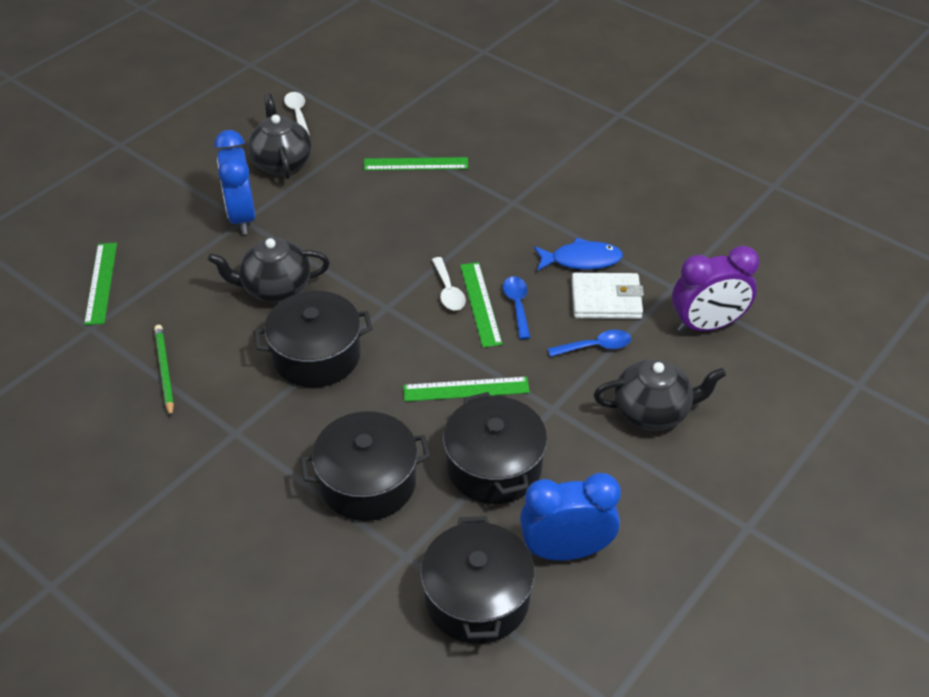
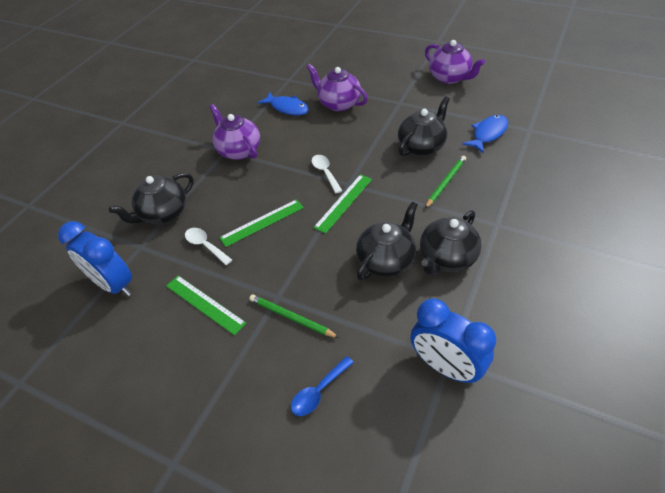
black pot: [254,291,373,388] [300,411,431,521] [421,516,535,644] [443,392,547,504] = 4 -> none = 0
black teapot: [208,238,330,302] [247,94,312,179] [594,359,726,431] = 3 -> [109,173,194,224] [356,201,418,281] [398,96,450,156] [420,210,482,275] = 4
blue fish: [534,238,623,271] = 1 -> [257,92,309,115] [462,115,508,153] = 2
blue spoon: [503,276,530,339] [548,330,631,357] = 2 -> [291,356,354,416] = 1
green pencil: [154,325,174,417] = 1 -> [249,295,339,338] [425,156,466,208] = 2
green ruler: [84,243,117,325] [364,157,468,170] [403,377,530,402] [460,262,502,348] = 4 -> [166,276,246,335] [219,199,304,247] [313,174,372,234] = 3
purple clock: [672,246,759,333] = 1 -> none = 0
purple teapot: none = 0 -> [209,104,260,160] [307,64,368,111] [425,40,485,84] = 3
white wallet: [572,273,644,319] = 1 -> none = 0

